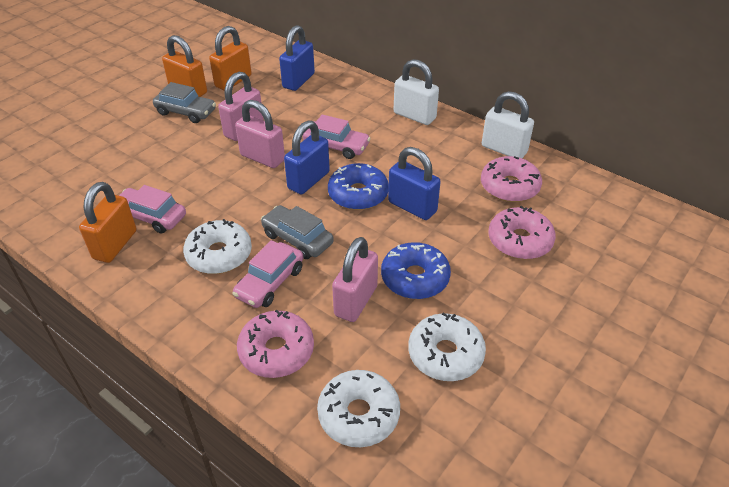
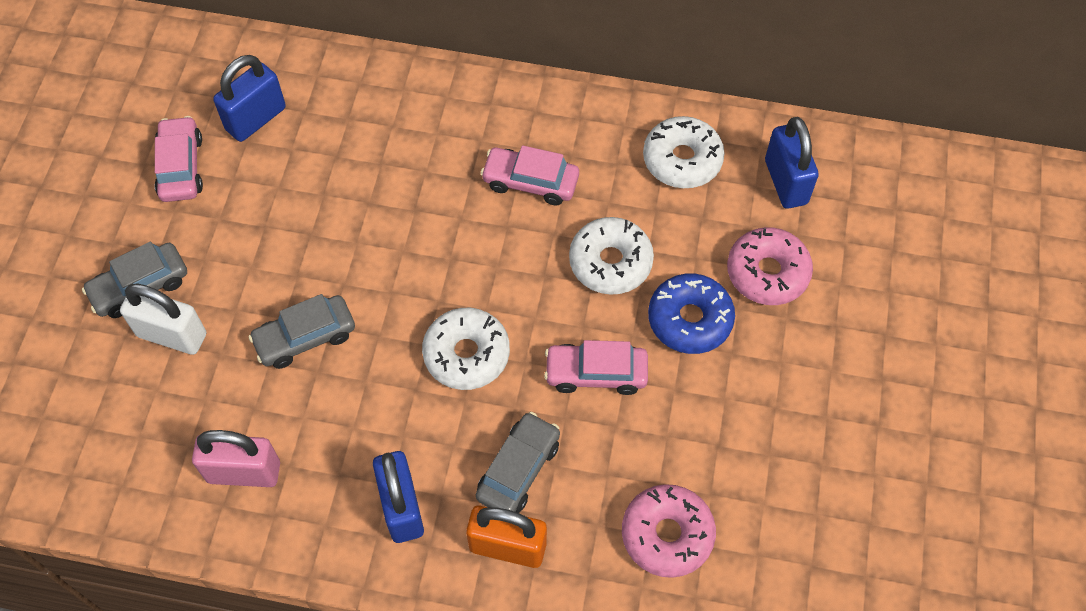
blue donut: [328,163,389,210] [381,242,451,299] = 2 -> [648,273,735,354] = 1
grey car: [153,82,216,123] [261,205,334,259] = 2 -> [82,241,187,318] [248,294,355,369] [476,412,560,513] = 3
orange padlock: [79,182,137,263] [162,35,207,97] [209,26,252,91] = 3 -> [466,506,547,568] = 1
pink donut: [237,309,314,378] [481,156,542,202] [488,206,556,259] = 3 -> [622,484,716,578] [727,227,813,305] = 2
pink padlock: [218,72,264,141] [235,100,285,168] [332,237,378,322] = 3 -> [192,430,280,487] = 1
white padlock: [394,59,439,125] [482,91,534,158] = 2 -> [120,284,206,355] = 1

